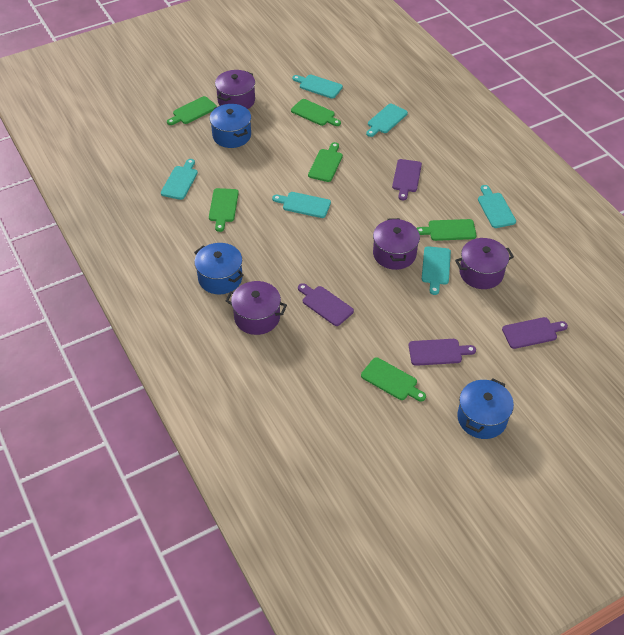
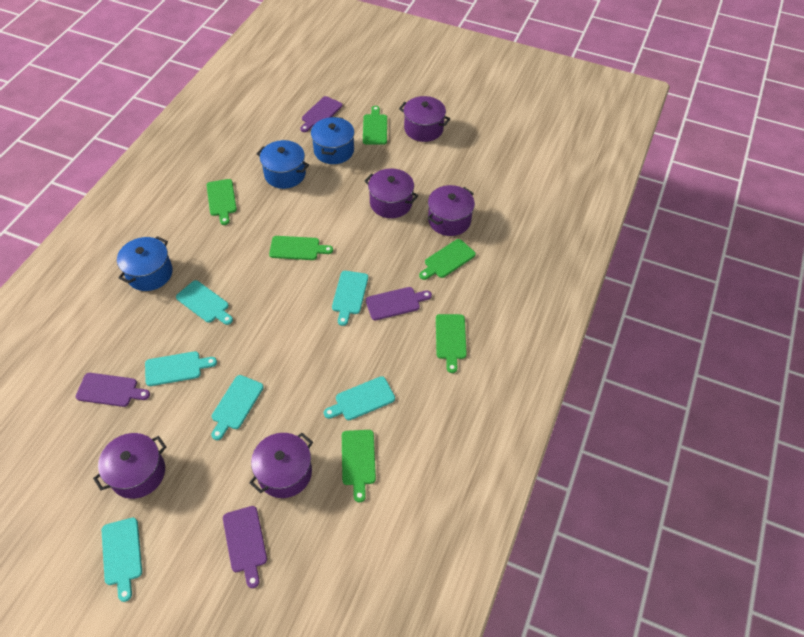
purple pot: [215,70,255,109] [226,281,287,335] [373,218,420,270] [455,238,514,289] = 4 -> [93,433,166,499] [249,433,313,498] [365,168,418,218] [399,96,450,142] [428,185,475,236] = 5

